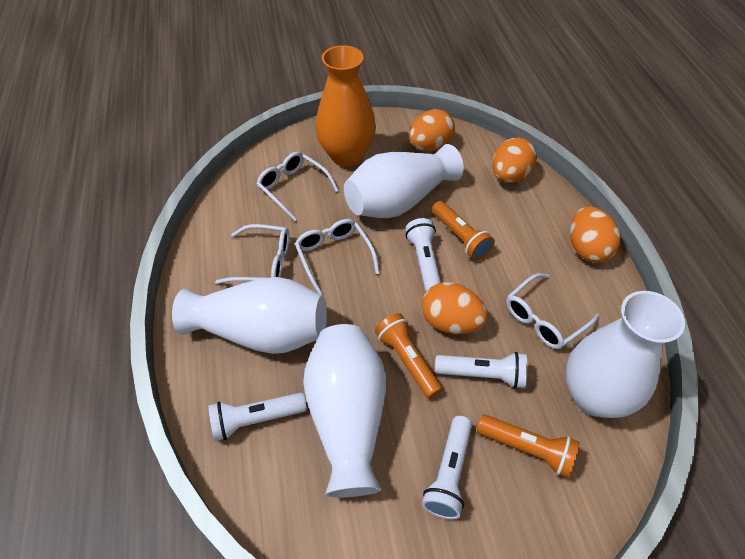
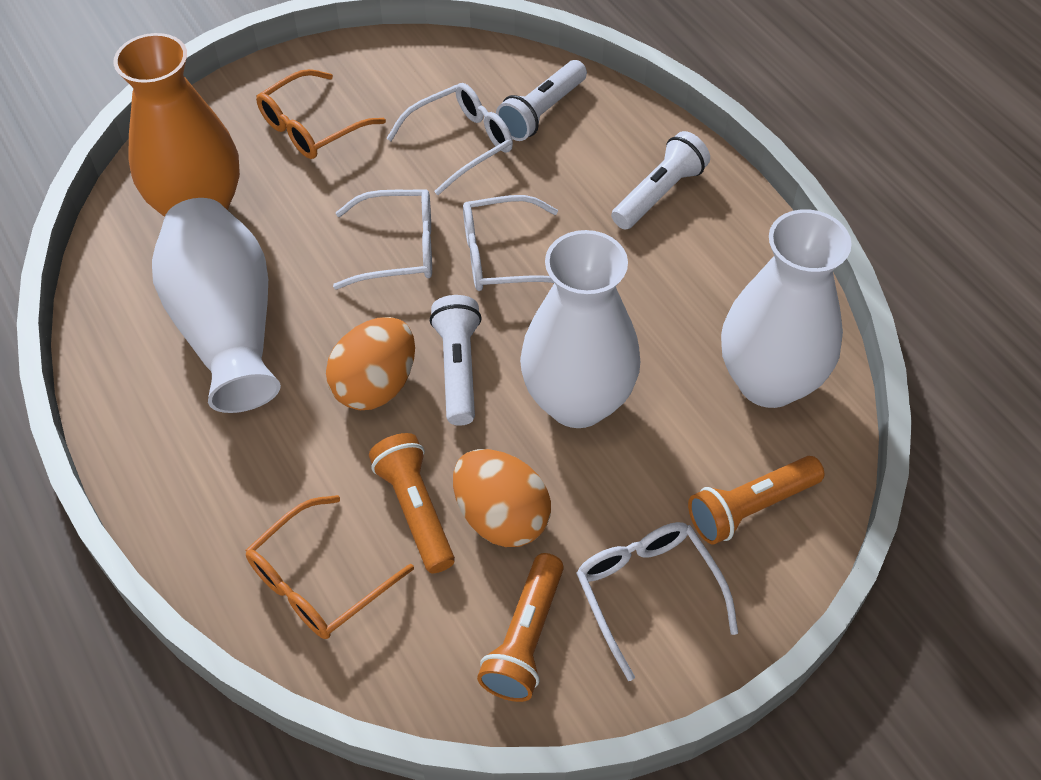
orange egg: [409,109,455,152] [422,282,488,334] [492,138,537,183] [570,206,621,263] = 4 -> [326,317,415,410] [453,449,551,547] = 2
orange glasses: none = 0 -> [246,495,414,639] [256,69,386,159] = 2
white flashlight: [208,392,307,441] [405,218,441,292] [422,416,472,519] [435,352,527,389] = 4 -> [430,295,482,426] [496,60,587,141] [611,131,710,230] = 3
white vase: [172,277,327,354] [303,324,386,498] [344,144,464,218] [566,291,685,418] = 4 -> [152,198,281,413] [520,230,640,428] [721,209,852,408] = 3

